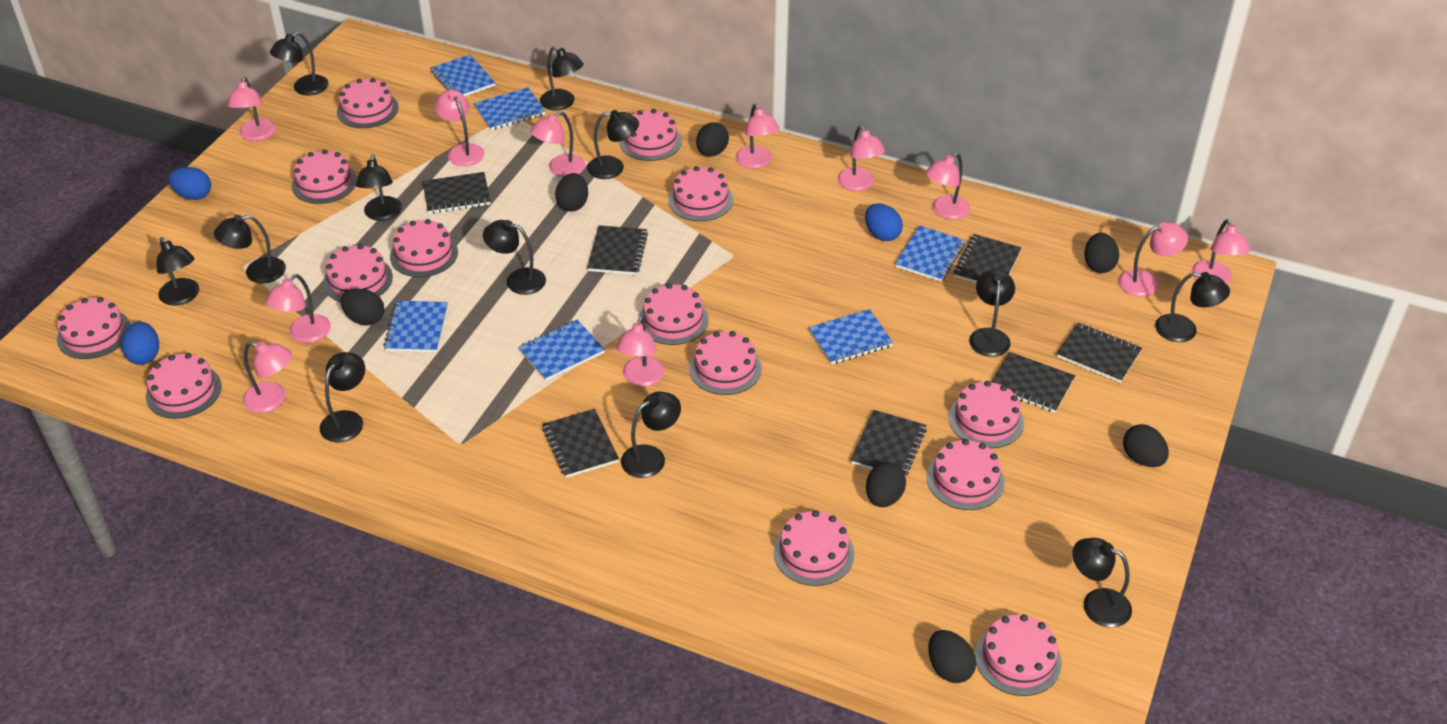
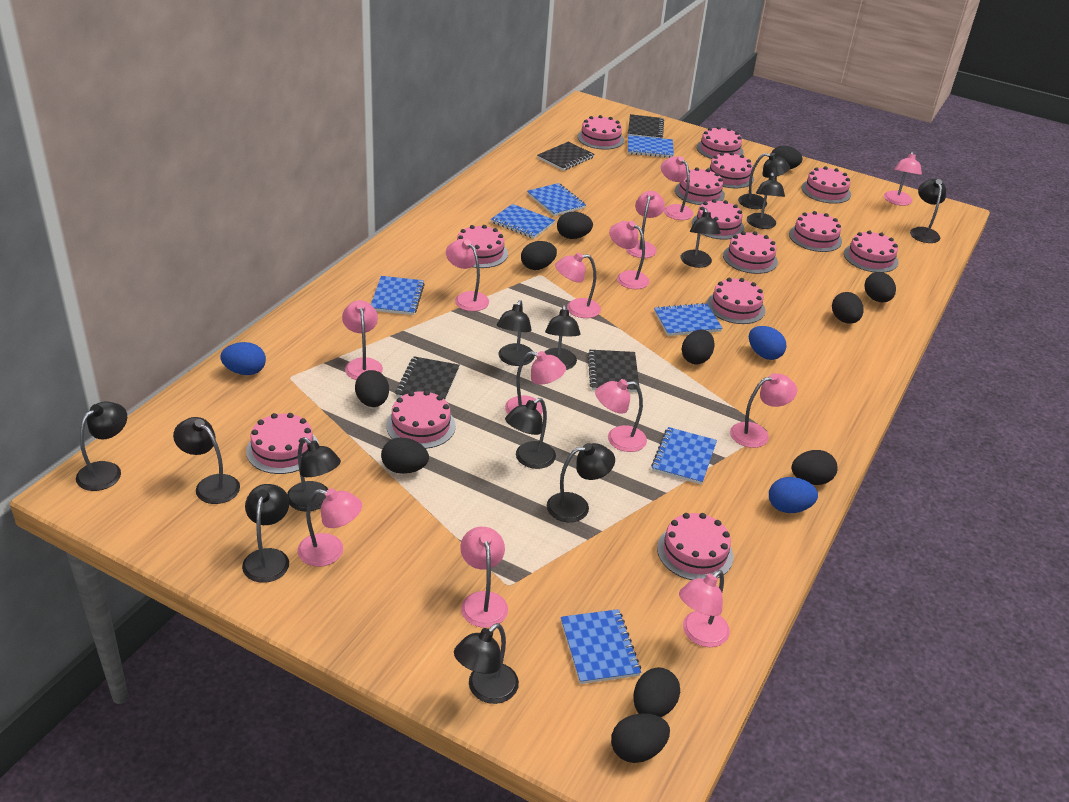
black egg: [340,289,385,326] [555,173,588,211] [696,122,729,157] [866,462,906,507] [928,630,976,683] [1084,233,1119,273] [1123,424,1169,467] = 7 -> [355,370,389,407] [381,437,429,474] [521,241,557,270] [557,212,593,239] [611,713,670,763] [633,667,680,717] [682,330,714,364] [771,146,802,169] [791,450,838,485] [832,292,864,324] [865,272,896,302] = 11
black lamp: [157,237,199,306] [214,215,286,283] [270,32,329,96] [320,352,365,442] [356,154,402,221] [483,220,546,295] [540,46,584,111] [587,110,639,179] [621,391,681,478] [969,269,1015,357] [1072,538,1132,628] [1155,272,1230,342] = 12 -> [76,401,127,491] [173,417,240,504] [242,484,289,583] [287,437,341,512] [454,623,519,704] [497,300,535,366] [505,398,556,469] [545,305,580,370] [547,443,615,522] [680,208,721,268] [738,153,790,209] [747,172,785,229] [910,179,946,243] = 13
black notebook: [423,172,491,214] [543,409,619,478] [587,225,648,275] [851,410,927,476] [954,234,1022,283] [991,352,1075,413] [1057,322,1142,383] = 7 -> [395,356,460,400] [537,142,595,171] [588,350,639,392] [628,114,664,138] = 4
blue notebook: [384,301,448,352] [431,54,495,96] [474,87,545,130] [518,320,605,381] [809,309,893,364] [895,225,965,282] = 6 -> [371,276,425,315] [491,204,555,239] [527,183,586,216] [561,609,641,684] [628,135,674,158] [651,427,717,485] [654,303,723,336] = 7
pink lamp: [227,77,276,141] [242,341,292,413] [265,274,331,343] [434,90,484,166] [530,111,585,177] [616,316,665,386] [736,104,779,169] [837,125,885,191] [925,153,970,220] [1119,222,1188,297] [1192,219,1250,284] = 11 -> [298,488,362,567] [342,300,383,380] [446,239,489,311] [460,527,508,628] [505,351,566,414] [555,253,601,318] [595,379,647,452] [609,221,649,289] [626,191,665,258] [661,156,694,220] [679,570,730,647] [730,373,797,448] [884,151,922,206] = 13

